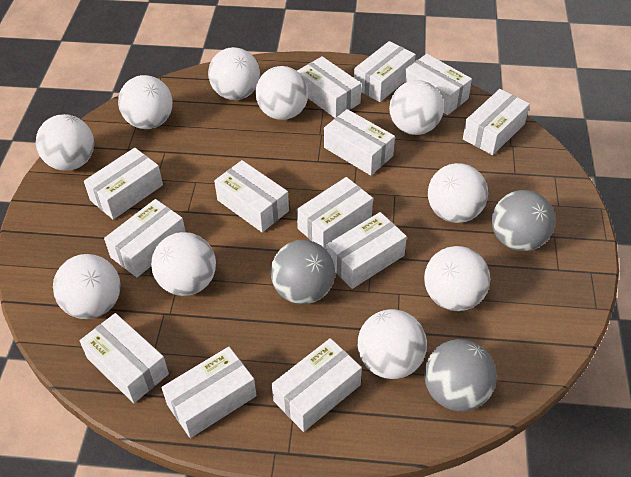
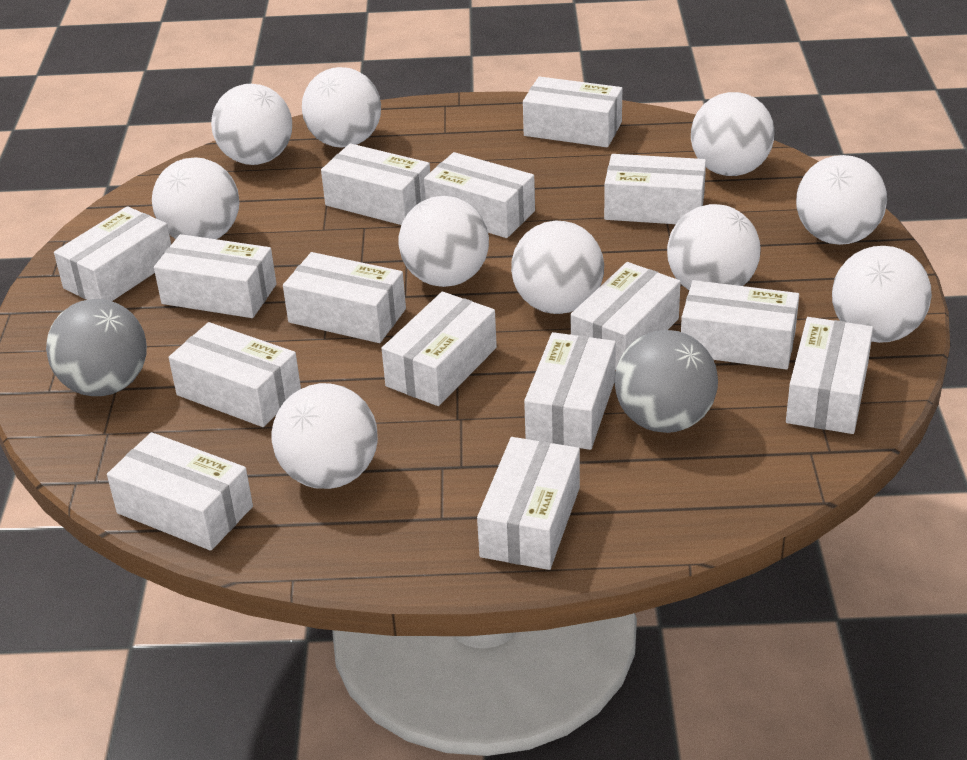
grey ball: [271,240,335,304] [424,339,497,412] [492,190,555,251] = 3 -> [46,299,147,396] [614,330,718,433] = 2
white box: [80,313,169,403] [84,148,163,220] [104,199,186,277] [161,347,257,438] [214,160,289,232] [272,338,362,432] [297,56,361,118] [297,177,373,249] [324,109,395,175] [327,212,407,289] [354,41,416,102] [404,54,472,115] [463,89,530,155] = 13 -> [54,206,171,301] [107,432,253,551] [154,234,277,318] [169,322,301,427] [283,252,406,343] [321,143,430,225] [381,292,497,406] [424,152,535,238] [477,437,580,570] [523,77,622,147] [524,332,616,450] [571,262,681,370] [604,154,706,224] [681,280,799,370] [786,317,873,434] = 15

